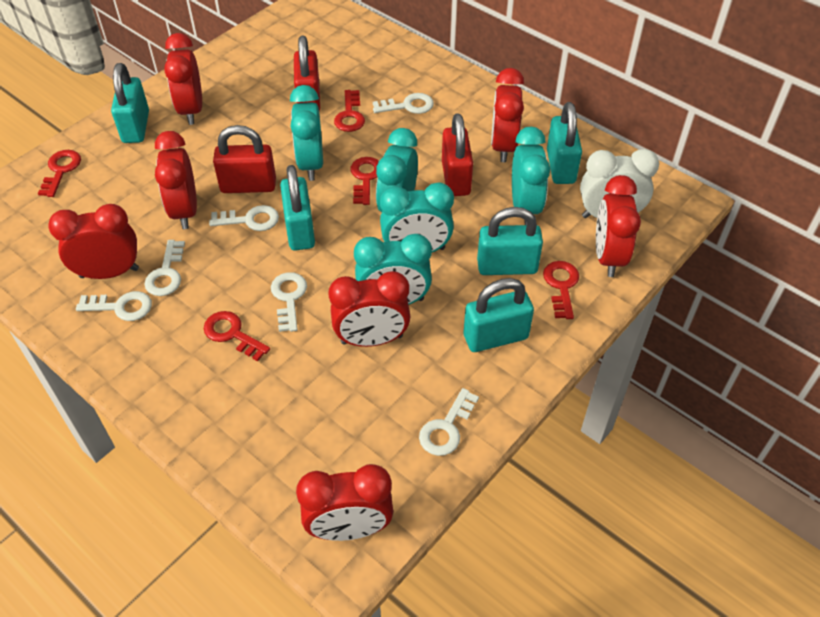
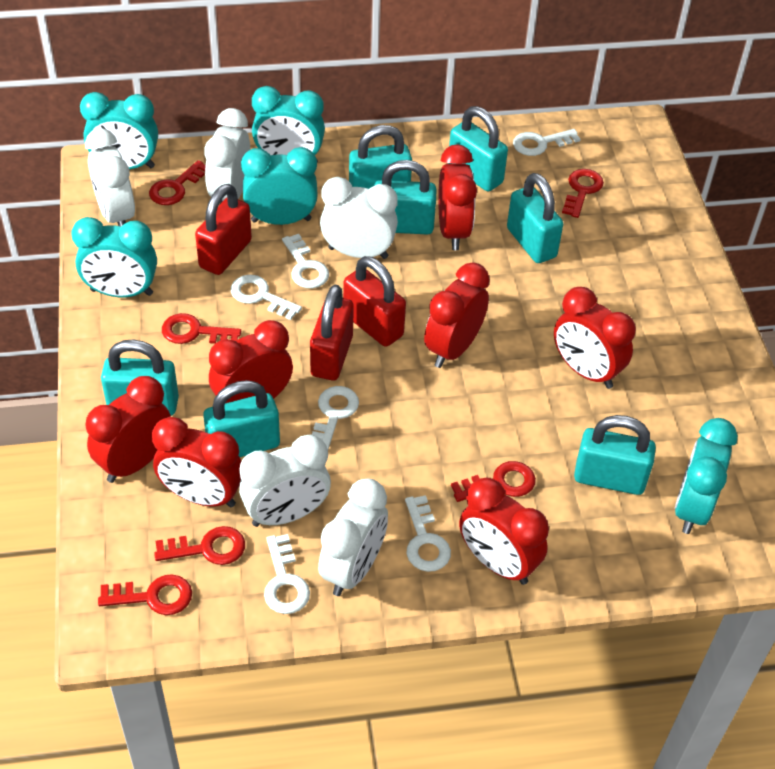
red key: [38,150,81,197] [204,311,270,361] [334,90,365,132] [351,157,379,205] [543,261,579,319] = 5 -> [98,574,192,615] [149,160,206,205] [154,526,245,565] [162,313,241,344] [451,461,536,502] [562,169,604,218] = 6
turquoise padlock: [111,63,149,143] [280,165,315,251] [463,278,534,352] [477,207,543,275] [547,102,582,184] = 5 -> [101,339,179,416] [203,380,280,457] [349,125,412,189] [374,160,436,235] [448,106,508,192] [507,173,563,263] [574,415,656,495] = 7
white clock: [580,149,659,218] = 1 -> [85,128,135,226] [204,108,250,204] [239,435,331,527] [318,479,388,596] [320,177,398,259] = 5

